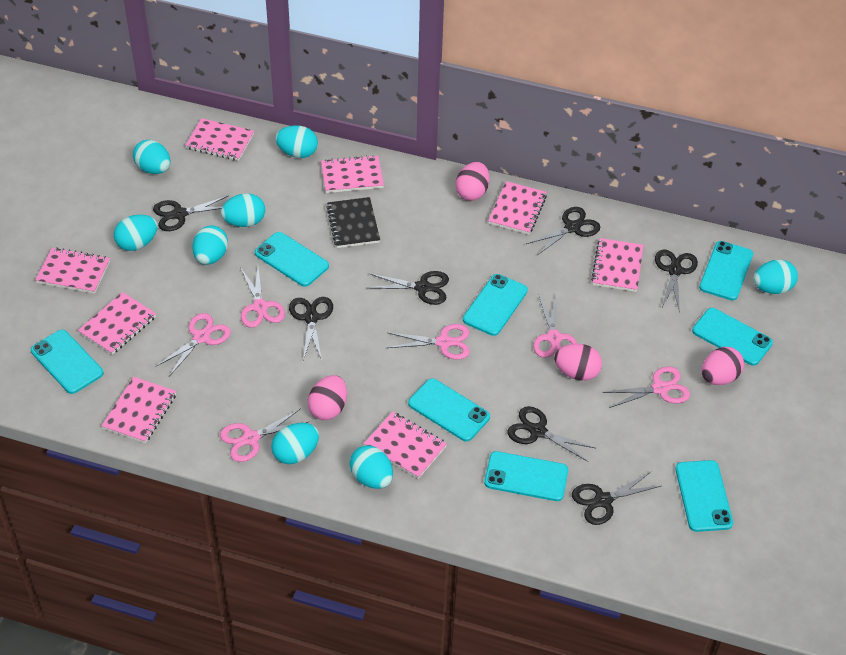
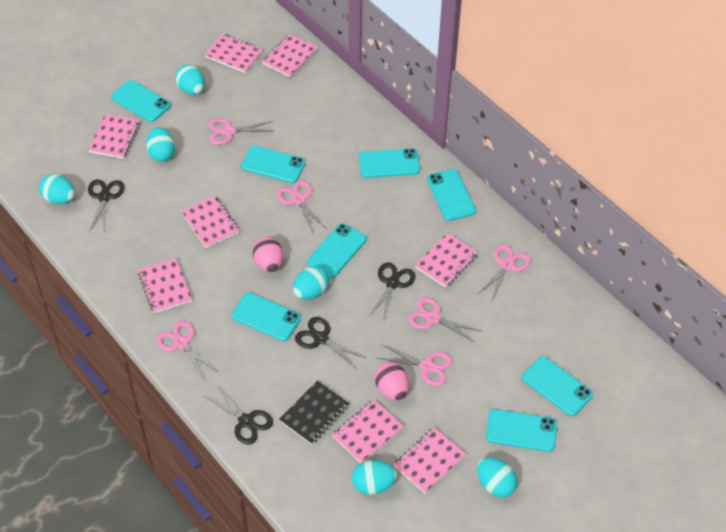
black scissors: [153,195,229,231] [289,297,333,360] [368,271,449,305] [508,406,595,462] [526,207,600,255] [572,471,661,525] [655,250,698,313] = 7 -> [88,180,124,232] [205,385,273,445] [295,317,366,369] [368,263,415,321] = 4
pink egg: [308,375,347,420] [455,162,489,201] [554,344,602,381] [702,347,744,385] = 4 -> [253,237,283,272] [375,362,409,400] = 2
turquoise egg: [114,215,158,251] [133,140,170,174] [192,225,228,265] [221,193,265,227] [271,423,319,464] [275,125,318,158] [349,445,393,489] [753,259,798,294] = 8 -> [39,174,75,204] [146,127,175,162] [175,65,205,95] [293,266,329,299] [352,460,397,495] [477,457,517,497] = 6

